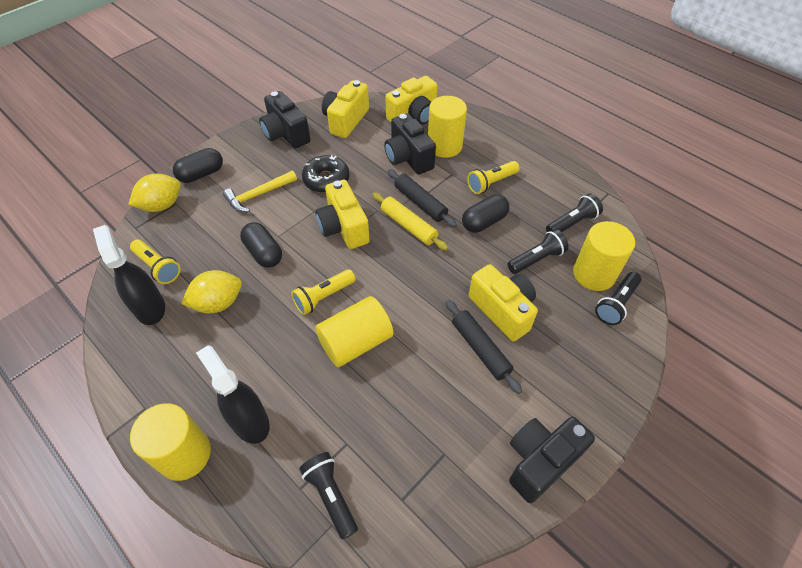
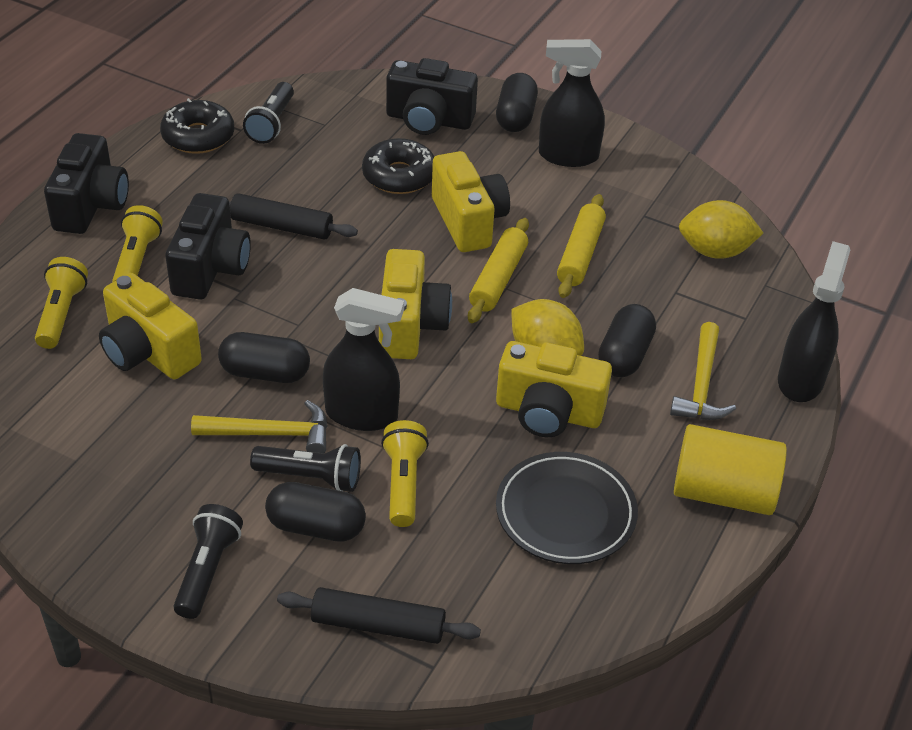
black capsule: [173,148,223,183] [240,222,282,268] [462,194,509,233] = 3 -> [218,332,310,383] [265,482,366,542] [496,73,538,132] [598,304,656,377] = 4
black donut: [302,155,350,193] = 1 -> [160,98,234,154] [362,138,434,194] = 2
black flashlight: [299,452,358,540] [508,229,569,274] [546,194,603,232] [595,272,642,325] = 4 -> [174,504,243,619] [243,82,294,144] [250,444,361,492] = 3
black plate: none = 0 -> [496,452,638,564] = 1
black spray bottle: [93,225,165,325] [196,345,270,444] = 2 -> [323,288,404,431] [539,39,605,167] [778,241,850,402] = 3
yellow cylinder: [130,403,211,481] [315,296,393,368] [428,96,467,158] [573,221,635,291] = 4 -> [674,424,787,515] = 1
yellow hammer: [223,171,297,212] = 1 -> [191,400,328,453] [670,322,736,420] = 2
yellow rolling pin: [372,192,448,251] = 1 -> [468,218,529,323] [557,194,606,298] = 2

